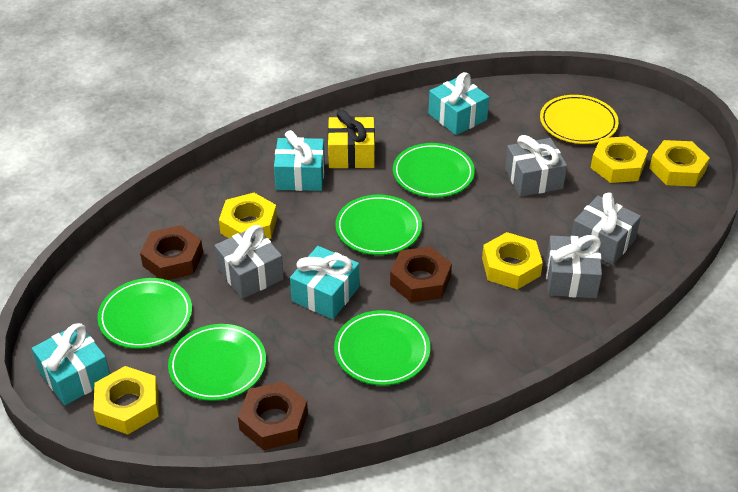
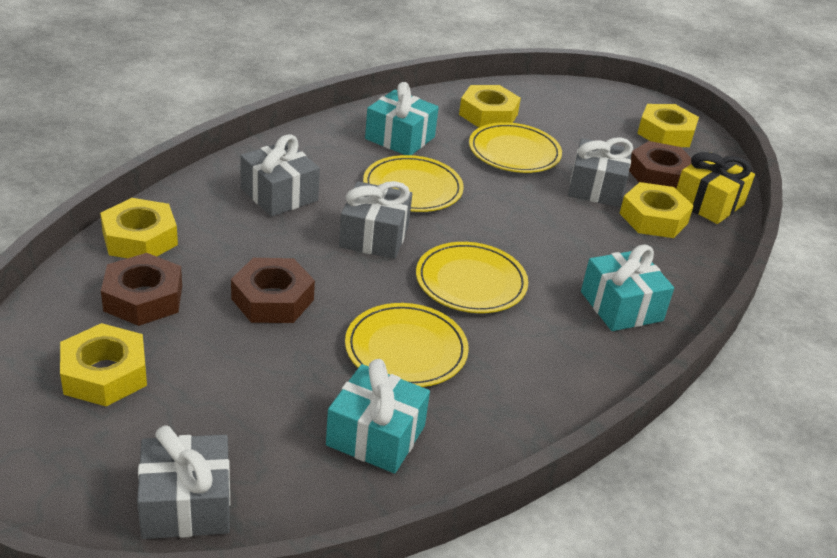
green plate: [97,278,192,349] [168,324,266,401] [334,310,430,385] [336,195,422,255] [393,143,475,198] = 5 -> none = 0
turquoise gift: [32,323,110,405] [274,130,325,191] [290,246,359,319] [428,72,489,135] = 4 -> [326,359,430,473] [365,82,439,155] [581,245,674,331] = 3
yellow plate: [540,95,619,144] = 1 -> [345,303,469,387] [363,155,464,212] [416,242,528,313] [469,122,562,173] = 4

